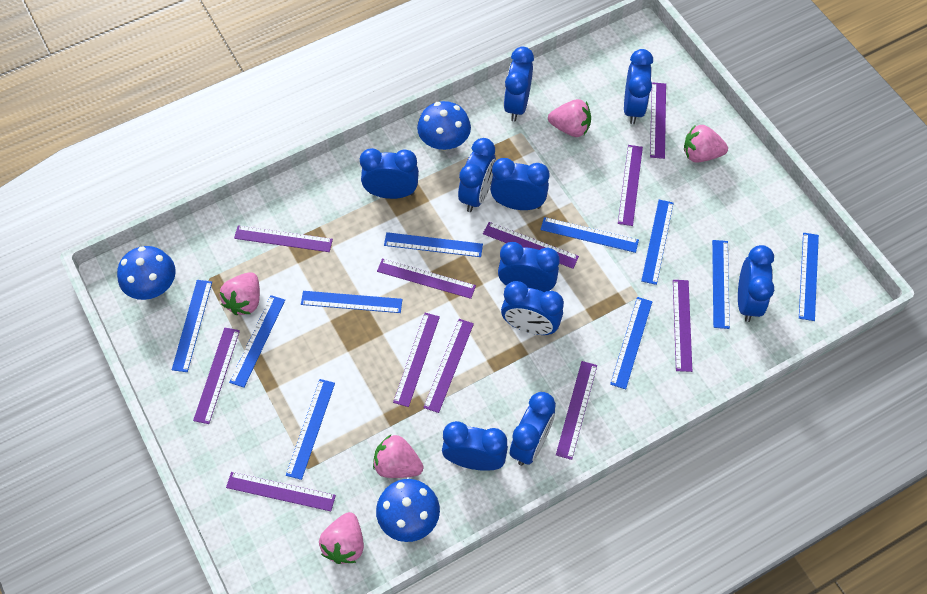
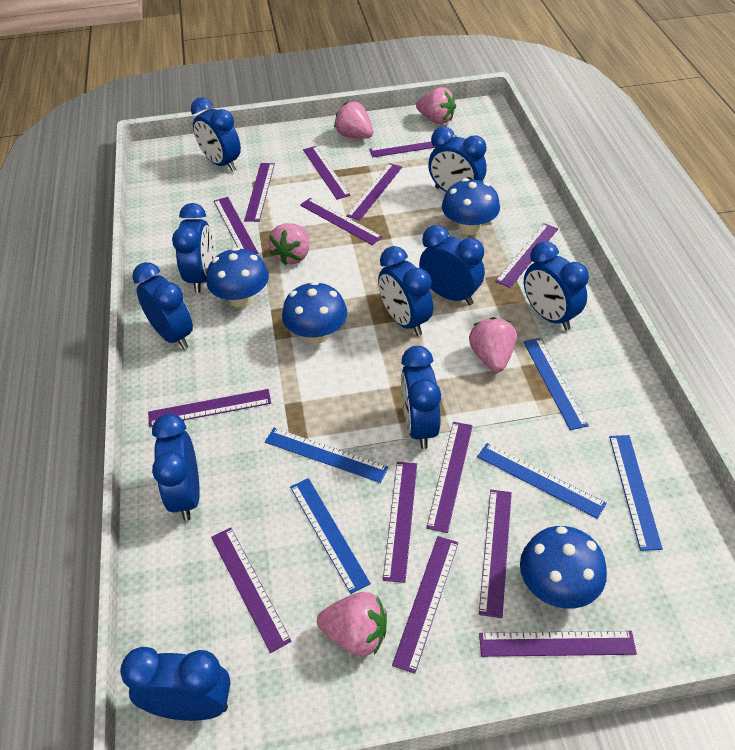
blue mushroom: [117,246,176,300] [376,479,440,542] [417,101,471,150] = 3 -> [206,247,269,308] [282,281,347,344] [442,178,500,235] [520,526,607,609] = 4
blue ruler: [172,280,212,372] [229,295,285,388] [286,379,335,480] [301,291,403,313] [384,232,483,257] [540,217,639,253] [610,297,652,389] [641,200,674,285] [712,240,730,329] [799,233,819,321] = 10 -> [265,428,389,483] [290,478,371,594] [477,443,607,519] [523,338,589,430] [609,435,663,551] = 5
purple ruler: [193,328,240,424] [226,472,336,511] [234,225,333,252] [377,258,476,299] [393,313,440,407] [423,319,474,413] [483,222,579,269] [556,361,597,460] [618,145,643,226] [650,82,666,159] [673,280,692,372] = 11 -> [148,389,271,427] [211,527,292,653] [214,197,258,254] [244,163,275,222] [300,198,383,245] [303,146,351,200] [346,163,402,220] [369,135,457,157] [383,462,417,583] [392,536,459,674] [427,422,473,533] [479,490,512,618] [479,631,637,657] [495,223,558,288] = 14

